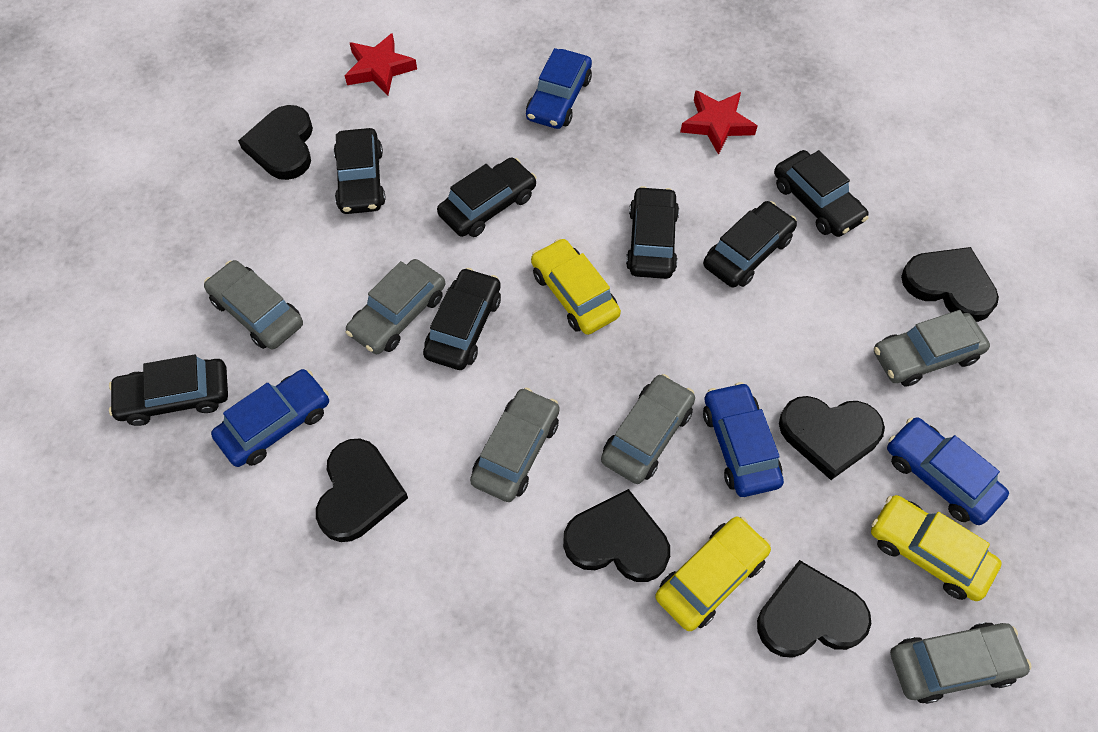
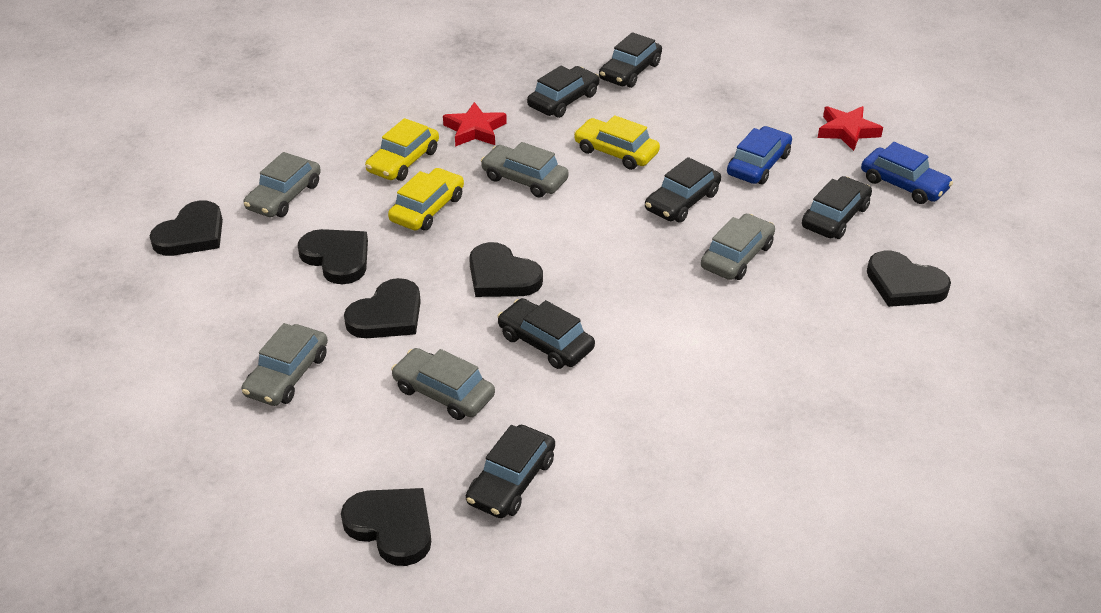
black car: [109,354,228,426] [334,128,386,214] [423,268,501,370] [437,157,537,237] [626,186,679,279] [703,201,797,288] [774,150,869,237] = 7 -> [466,425,555,518] [498,298,595,369] [527,66,599,118] [599,32,662,88] [645,157,721,222] [802,176,872,239] = 6
blue car: [211,369,329,467] [526,48,592,129] [703,382,784,497] [887,417,1009,525] = 4 -> [727,126,792,184] [861,142,953,204] = 2
grey car: [204,260,303,349] [346,259,445,354] [470,388,560,502] [601,374,695,484] [874,310,990,387] [890,622,1031,704] = 6 -> [242,323,328,406] [244,152,321,217] [391,348,495,420] [481,142,569,198] [701,214,775,280] = 5

